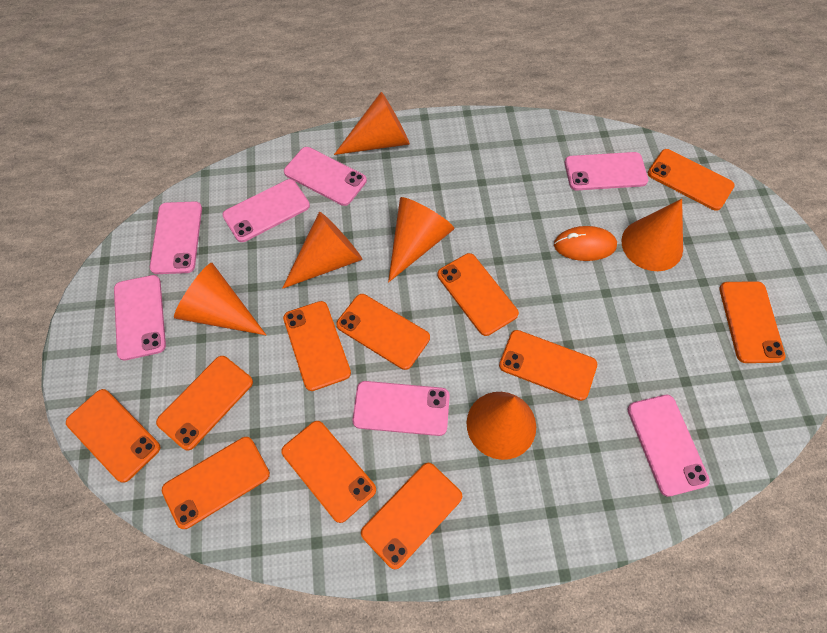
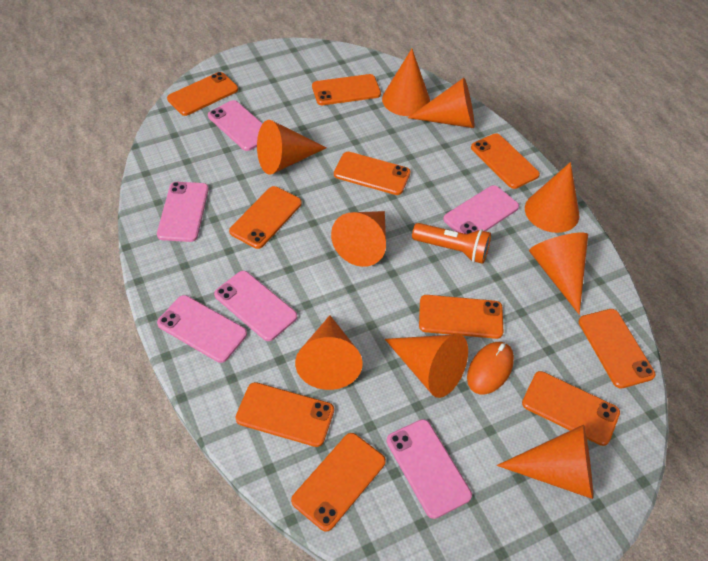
orange cone: [174,263,266,335] [282,212,363,289] [334,92,410,155] [388,197,455,282] [467,392,536,460] [621,199,683,271] = 6 -> [257,120,327,175] [295,315,363,390] [331,211,386,267] [382,49,430,116] [385,334,468,398] [408,78,474,128] [497,425,593,499] [525,162,579,233] [529,232,588,315] = 9
orange flashlight: none = 0 -> [412,223,491,264] = 1
orange phone: [66,389,160,483] [156,356,253,451] [162,437,270,529] [281,421,376,523] [283,301,351,391] [336,294,430,370] [361,463,462,569] [437,253,519,336] [499,330,597,401] [648,149,735,211] [719,281,786,363] = 11 -> [167,72,238,116] [229,186,302,249] [235,382,334,447] [291,433,386,532] [312,74,381,105] [334,152,411,195] [419,295,504,339] [471,133,540,189] [522,371,620,446] [579,309,656,389] = 10
pink phone: [114,275,166,361] [150,201,202,274] [222,179,310,242] [284,147,367,206] [352,381,450,436] [565,152,648,190] [627,395,710,497] = 7 -> [157,182,209,242] [157,295,247,363] [208,100,263,151] [214,271,297,341] [387,419,472,519] [443,185,519,234] = 6

